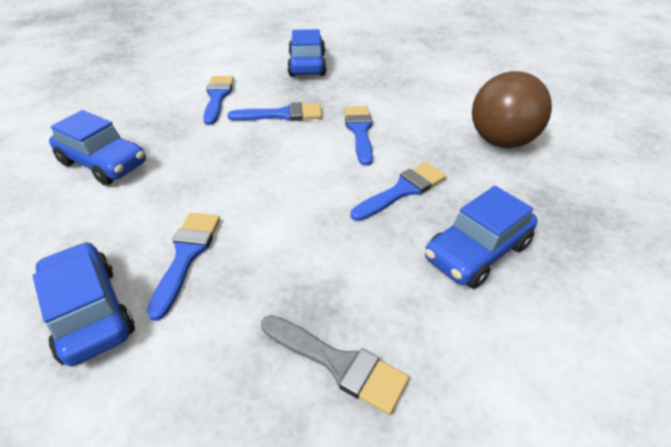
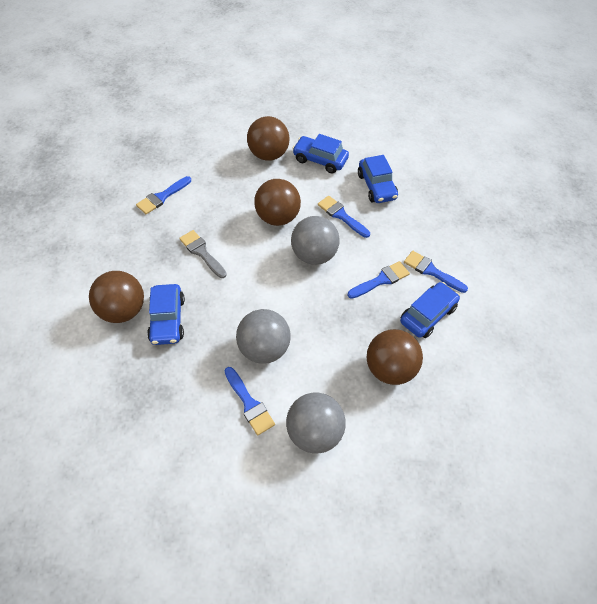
brown ball: [472,71,552,148] = 1 -> [89,271,144,323] [247,116,289,161] [254,179,301,226] [367,329,423,385] = 4
grey ball: none = 0 -> [236,309,291,364] [286,393,346,454] [291,216,339,265] = 3

